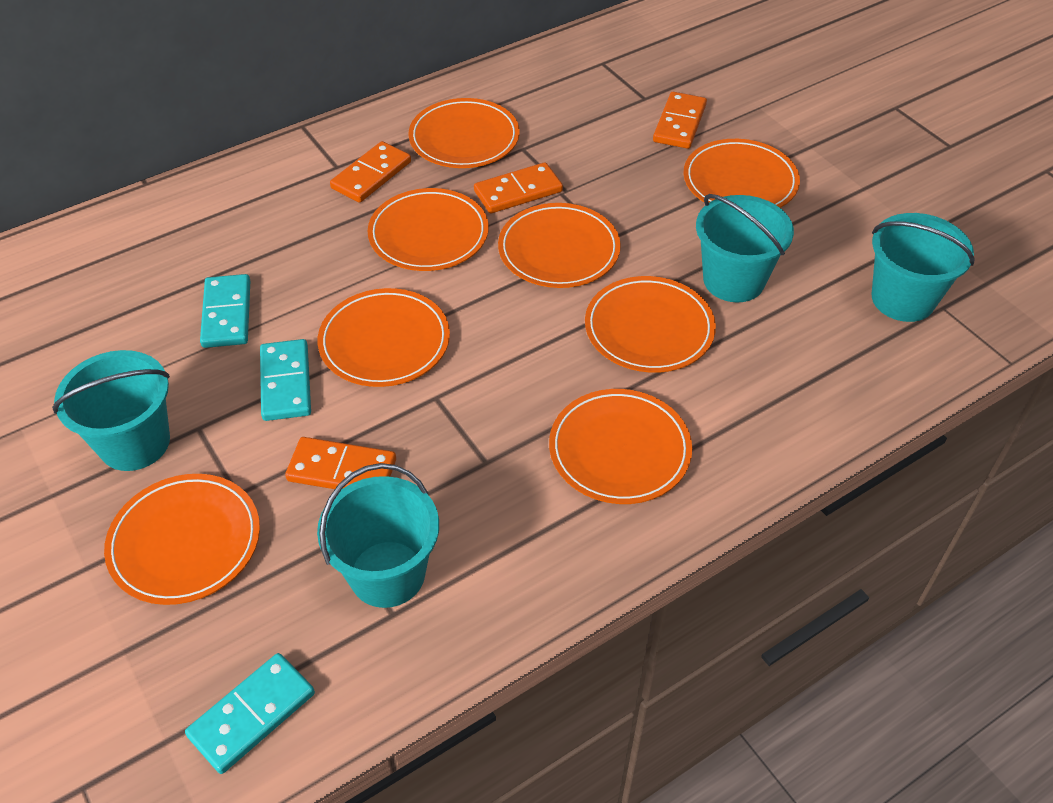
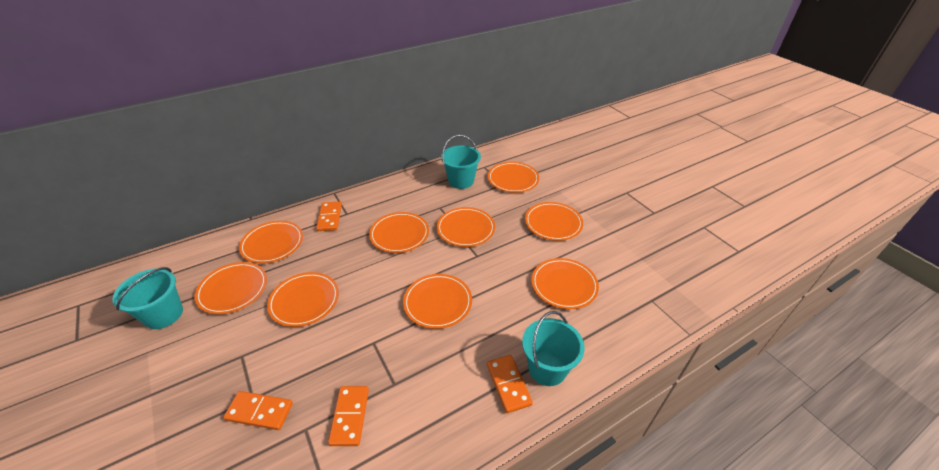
orange plate: [104,474,260,605] [318,288,450,387] [368,188,489,271] [409,98,520,168] [498,203,621,288] [549,389,692,504] [585,276,716,373] [683,139,800,208] = 8 -> [194,262,267,314] [239,221,303,264] [267,272,339,327] [369,212,429,253] [403,274,472,329] [437,207,495,247] [488,162,539,193] [525,202,583,241] [531,258,599,309] = 9
turquoise bucket: [52,350,170,471] [317,463,439,608] [696,194,794,302] [872,213,975,322] = 4 -> [112,267,183,329] [441,135,481,189] [522,311,585,386] = 3
turquoise domino: [185,653,315,774] [200,274,250,348] [260,339,311,421] = 3 -> none = 0

